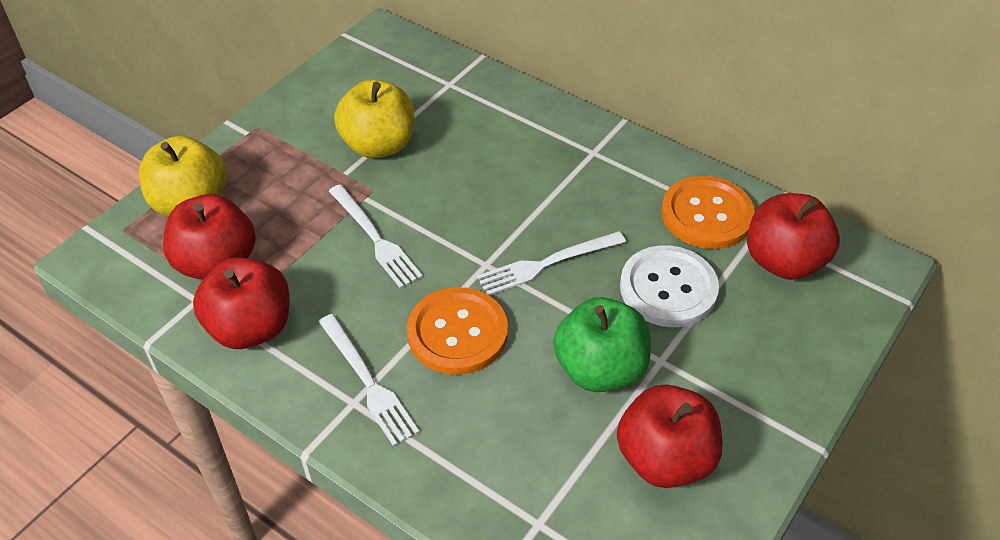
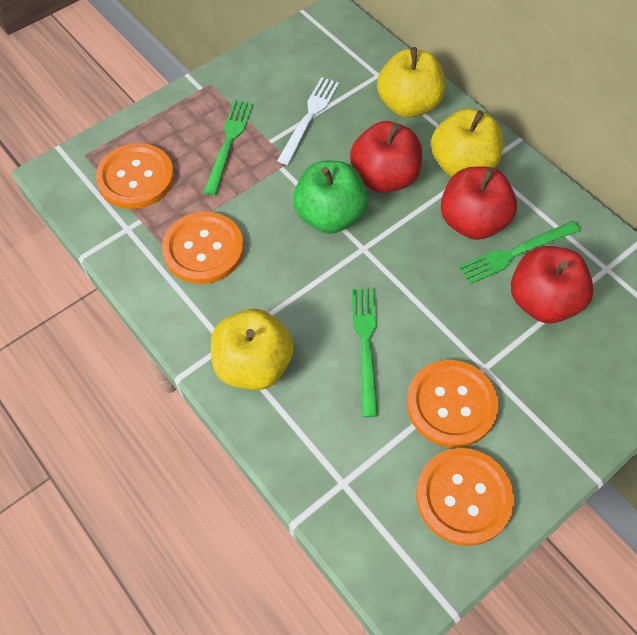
green fork: none = 0 -> [204,100,253,195] [352,288,378,417] [459,221,581,284] = 3
orange button: [407,287,508,375] [661,176,755,249] = 2 -> [96,143,174,209] [162,212,244,284] [407,360,499,448] [416,448,514,546] = 4
red apple: [163,194,256,280] [193,257,289,349] [617,384,723,488] [747,193,840,280] = 4 -> [350,121,422,192] [441,166,517,240] [511,246,594,323] = 3
white button: [620,245,719,327] = 1 -> none = 0
white fork: [319,314,419,446] [329,184,423,288] [477,231,626,295] = 3 -> [277,77,339,165] = 1
yellow apple: [139,136,227,217] [334,79,414,158] = 2 -> [211,309,294,390] [377,47,445,118] [431,108,503,177] = 3

